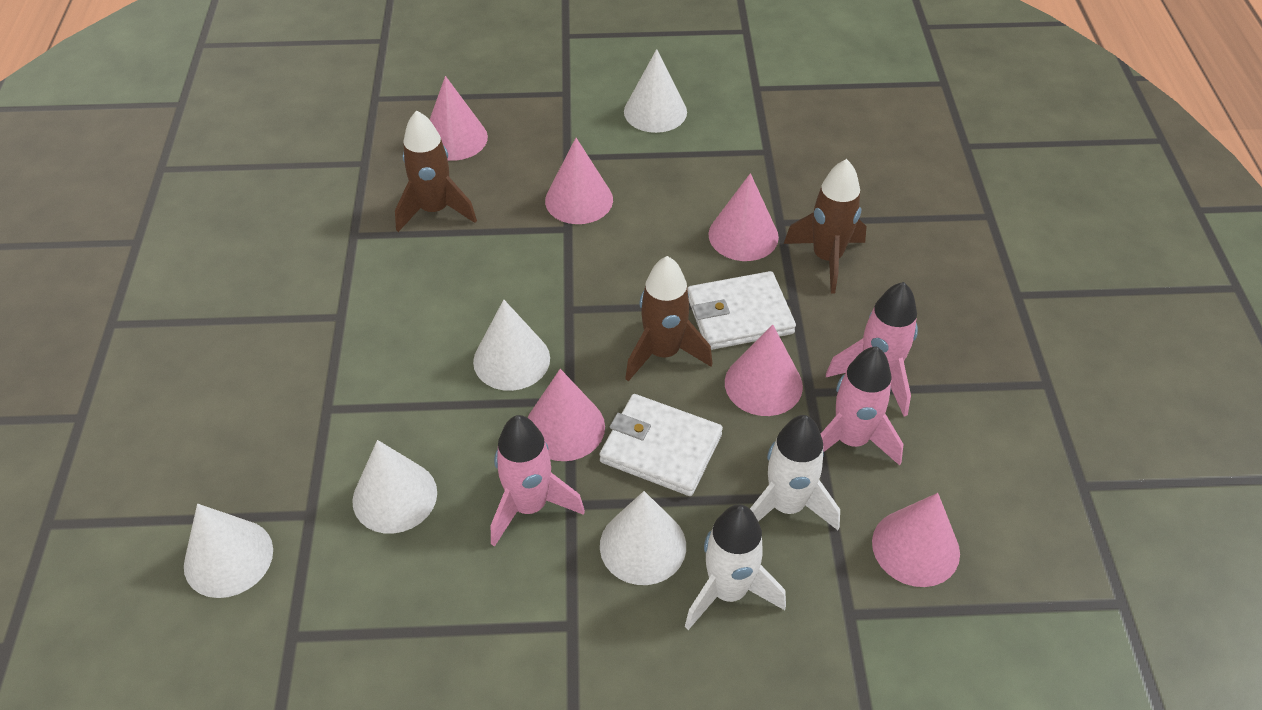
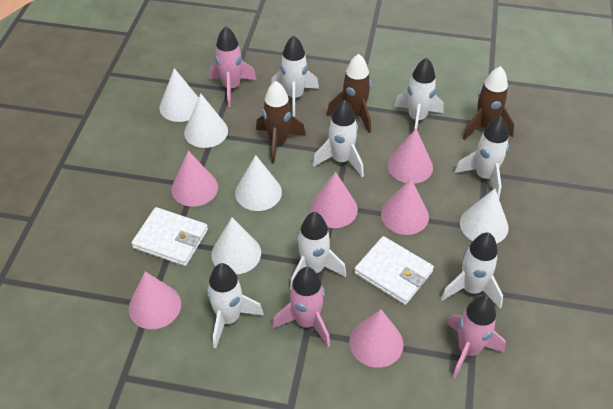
white rocket: [685,504,786,630] [750,415,840,530] = 2 -> [207,263,264,348] [271,35,319,117] [290,212,346,290] [313,100,364,177] [394,58,444,130] [441,232,503,309] [454,116,509,198] = 7

